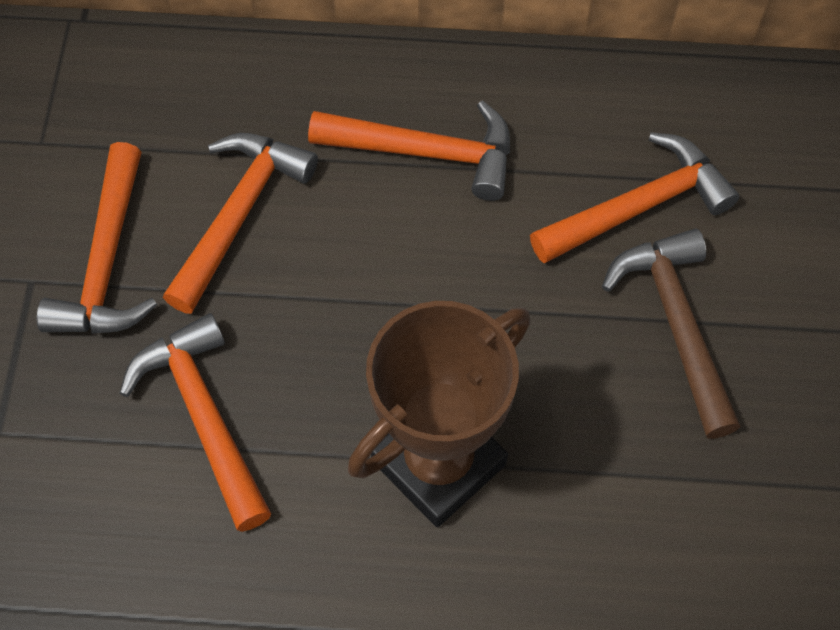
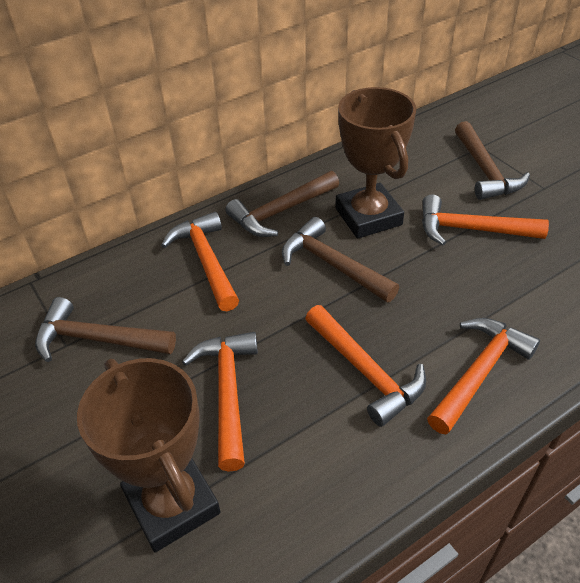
brown hammer: [602,229,740,439] = 1 -> [35,297,176,362] [225,171,339,237] [282,217,399,303] [455,121,530,200] = 4
brown trophy: [348,301,531,527] = 1 -> [77,358,220,552] [335,87,416,239] = 2

